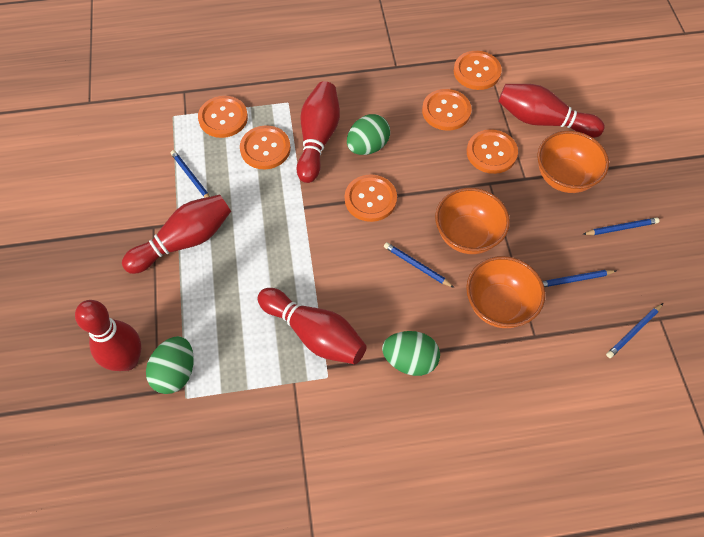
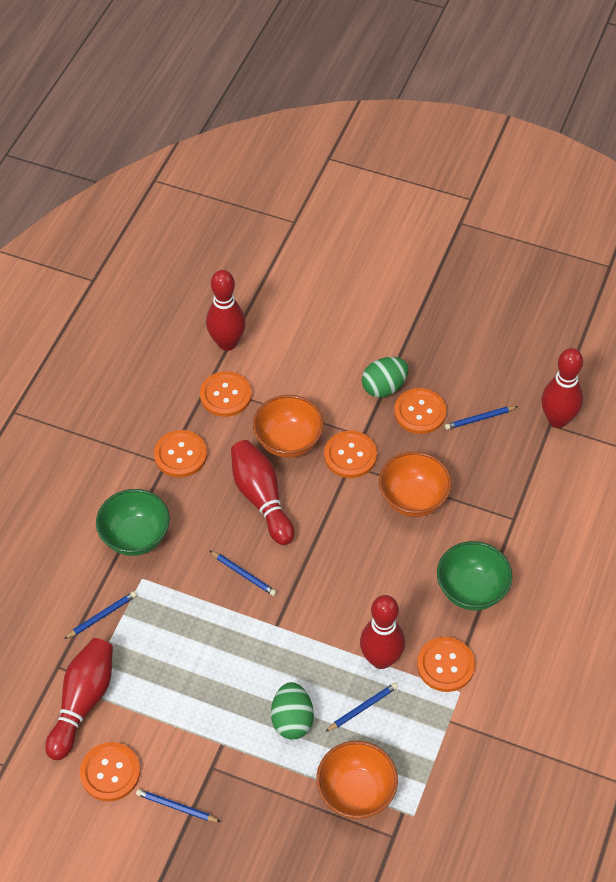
green bowl: none = 0 -> [96,489,170,556] [437,541,513,610] = 2
green egg: [146,336,194,394] [347,114,390,155] [382,331,440,376] = 3 -> [271,682,314,740] [362,357,408,397] = 2

